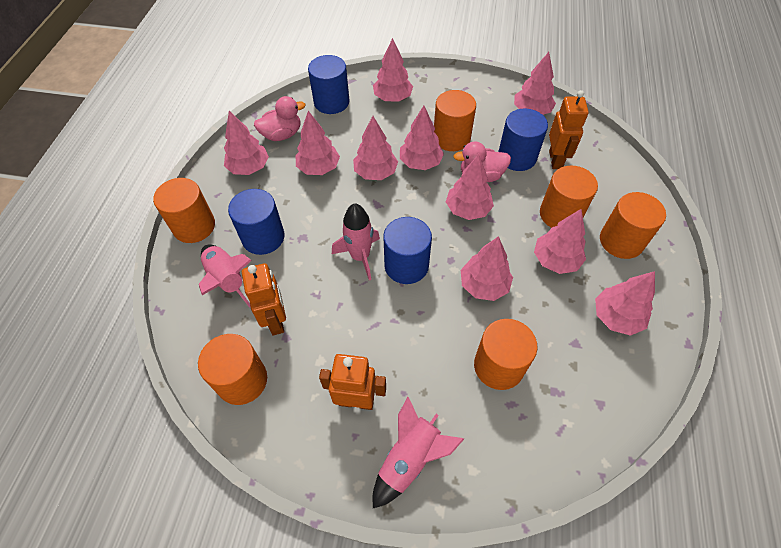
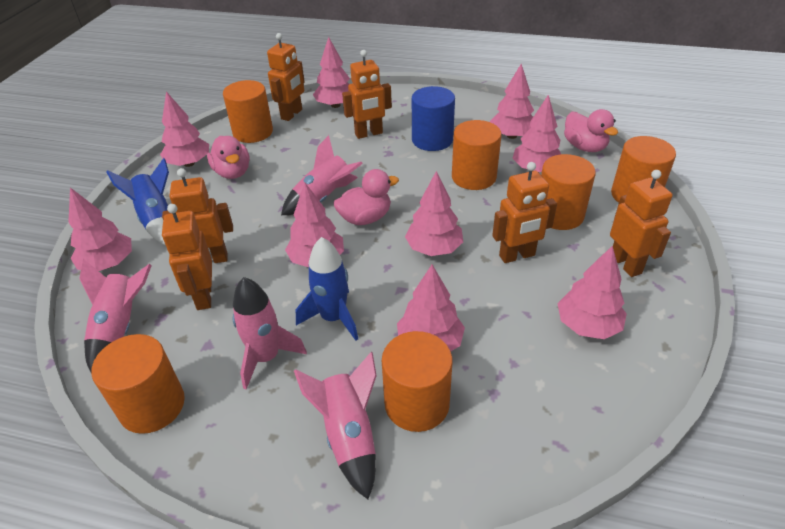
blue cylinder: [228,189,285,255] [308,55,349,114] [383,217,432,284] [498,109,548,171] = 4 -> [412,86,455,151] = 1
blue rocket: none = 0 -> [106,158,169,245] [296,237,358,341] = 2
orange robot: [242,263,286,336] [319,354,386,410] [549,90,589,169] = 3 -> [162,168,233,263] [162,204,212,310] [267,33,305,121] [342,50,392,139] [492,162,557,263] [610,170,673,277] = 6
pink duck: [254,96,306,141] [453,142,511,182] = 2 -> [207,136,250,179] [334,169,399,225] [564,109,618,152] = 3
pink rocket: [199,244,252,308] [332,203,380,280] [373,397,464,508] = 3 -> [79,259,152,372] [233,277,307,389] [281,135,363,215] [294,352,377,499] = 4
pink tree: [224,111,269,175] [296,111,340,175] [353,116,398,180] [373,38,413,102] [400,106,444,170] [446,154,494,220] [461,236,513,301] [514,52,556,115] [534,209,586,274] [595,271,655,336] = 10 -> [68,188,132,271] [160,91,209,167] [285,183,344,267] [313,37,350,108] [397,265,465,351] [405,171,463,256] [490,64,534,139] [512,95,561,172] [558,246,627,339] = 9

